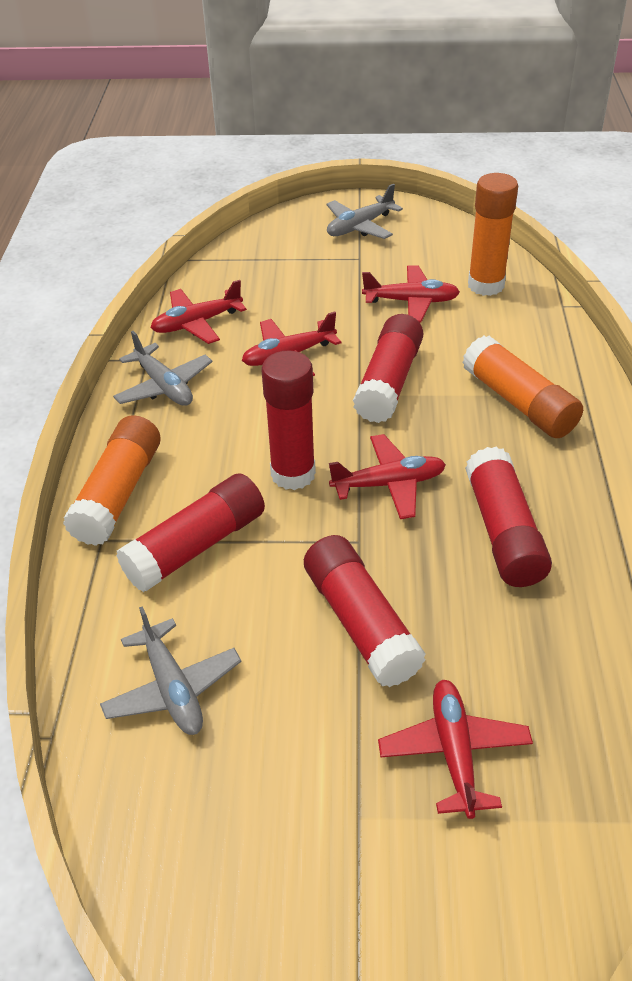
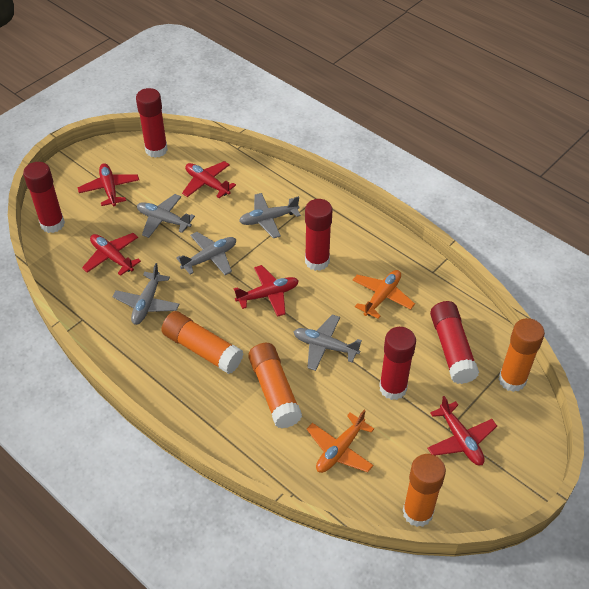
grey plane: [100,606,241,735] [113,331,213,406] [327,184,403,239] = 3 -> [112,263,179,325] [137,194,195,238] [176,232,236,275] [239,193,301,238] [293,315,362,371] = 5
orange glue stick: [63,415,161,546] [462,336,583,438] [468,173,518,296] = 3 -> [161,311,243,374] [248,343,302,428] [403,454,446,527] [498,318,545,392] = 4
orange plane: none = 0 -> [307,410,374,473] [353,270,415,319] = 2

